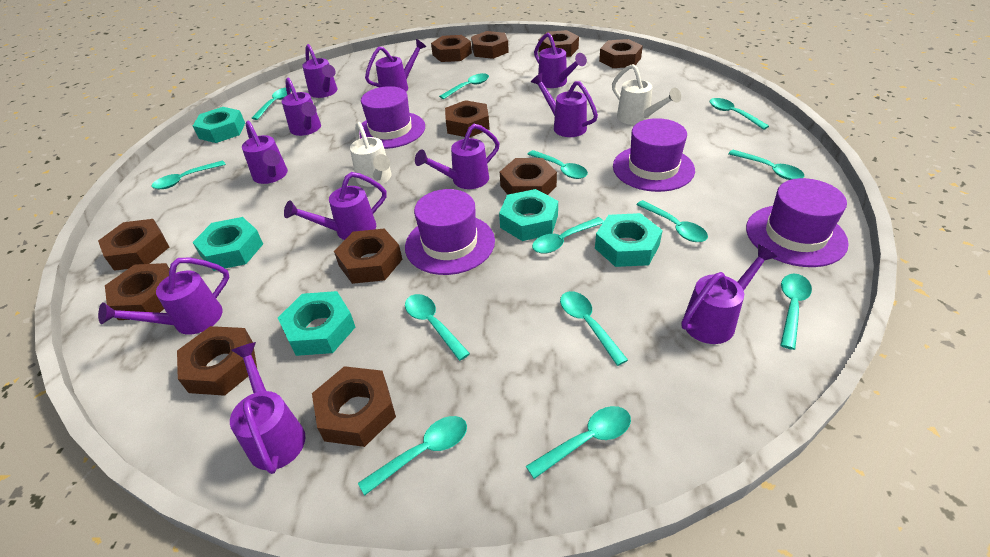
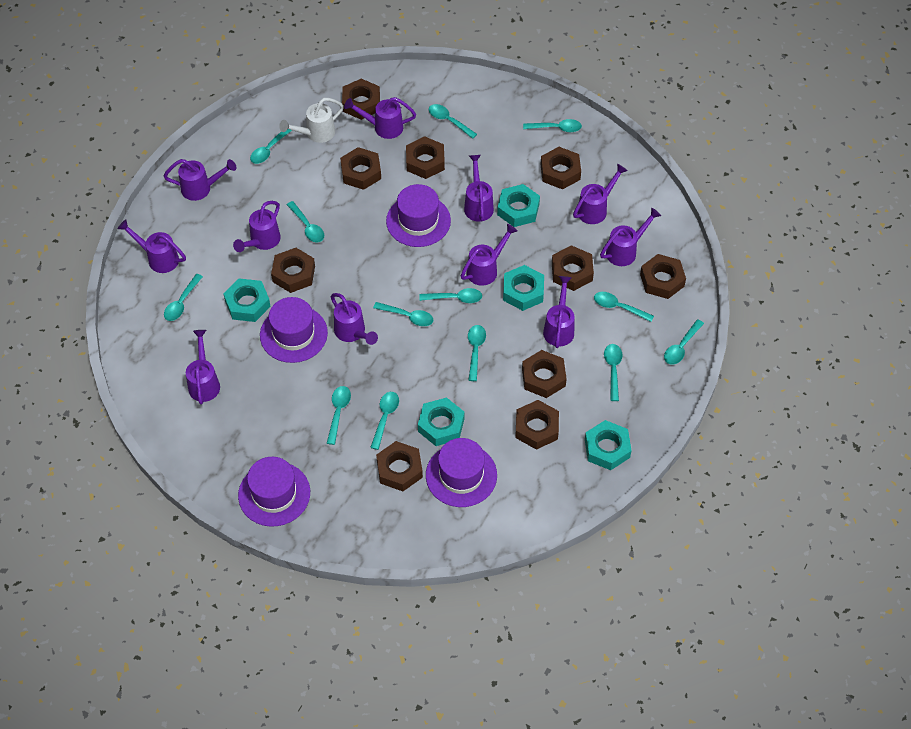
brown nut: [98,219,169,271] [105,263,170,320] [177,326,257,396] [312,366,396,447] [334,229,403,284] [431,35,472,62] [445,100,490,138] [471,31,509,59] [500,158,557,195] [539,30,579,57] [599,39,643,68] = 11 -> [271,248,315,293] [340,147,381,190] [342,79,380,120] [376,441,423,491] [406,136,445,179] [515,400,559,450] [522,350,567,398] [540,147,581,190] [552,245,594,291] [640,254,686,299] = 10
white watering can: [350,122,392,187] [612,64,681,125] = 2 -> [279,98,344,143] = 1

